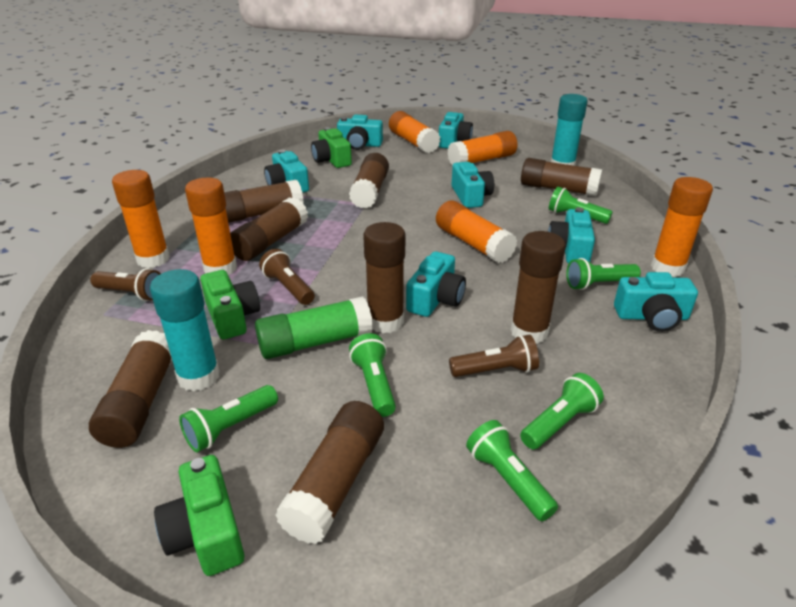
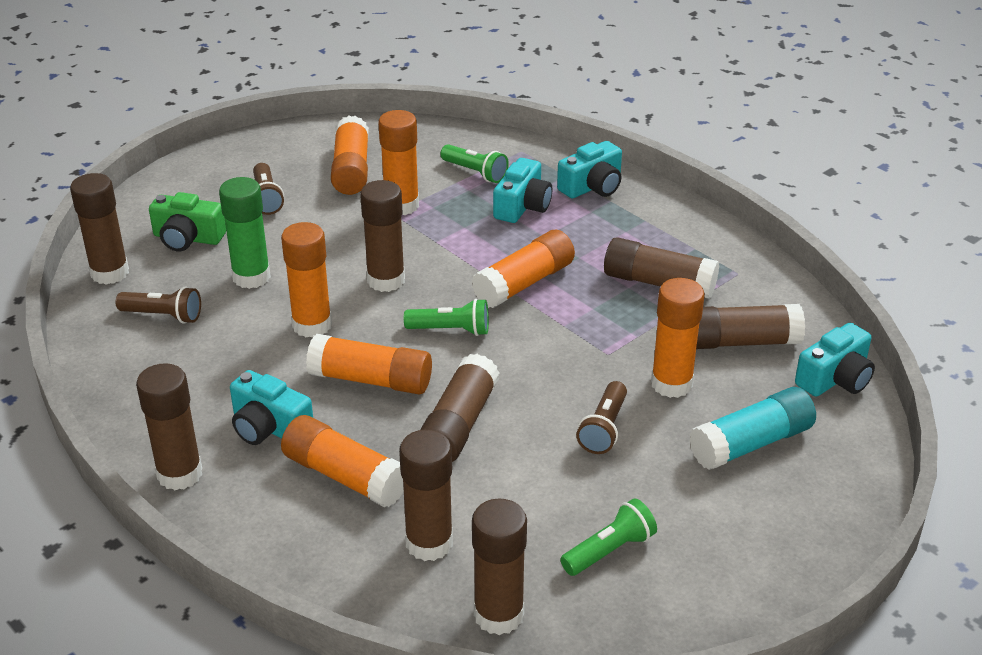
green camera: [154,455,244,576] [200,270,260,339] [311,127,352,168] = 3 -> [149,192,226,252] = 1
green flashlight: [179,385,278,452] [349,333,396,417] [466,420,558,521] [520,373,604,449] [549,187,613,224] [566,258,641,290] = 6 -> [404,299,489,336] [440,144,509,183] [560,498,657,576] = 3
orange glue stick: [112,170,170,268] [185,178,237,276] [389,111,440,153] [436,201,517,263] [448,131,517,166] [651,177,713,277] = 6 -> [281,222,332,338] [281,415,404,507] [306,334,432,395] [331,116,369,195] [378,110,419,215] [472,230,575,308] [651,278,705,398] = 7
turquoise camera: [264,150,309,193] [337,115,383,150] [406,251,466,317] [439,112,473,149] [452,162,494,208] [548,207,595,264] [614,272,698,332] = 7 -> [230,370,313,445] [493,158,552,223] [557,141,622,198] [795,323,875,397] = 4
turquoise glue stick: [150,269,220,392] [551,94,588,166] = 2 -> [689,387,816,470] = 1

